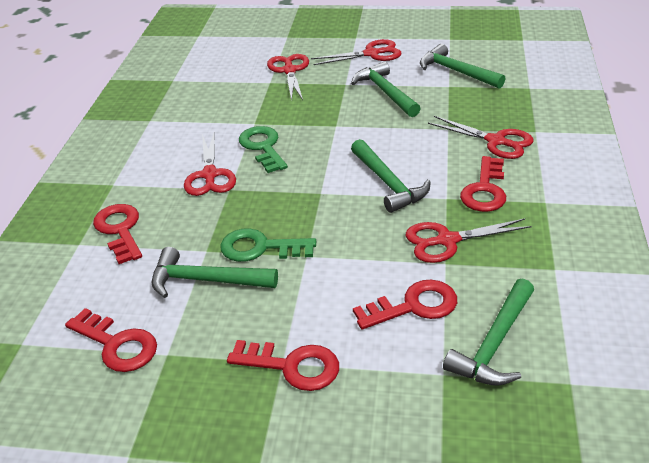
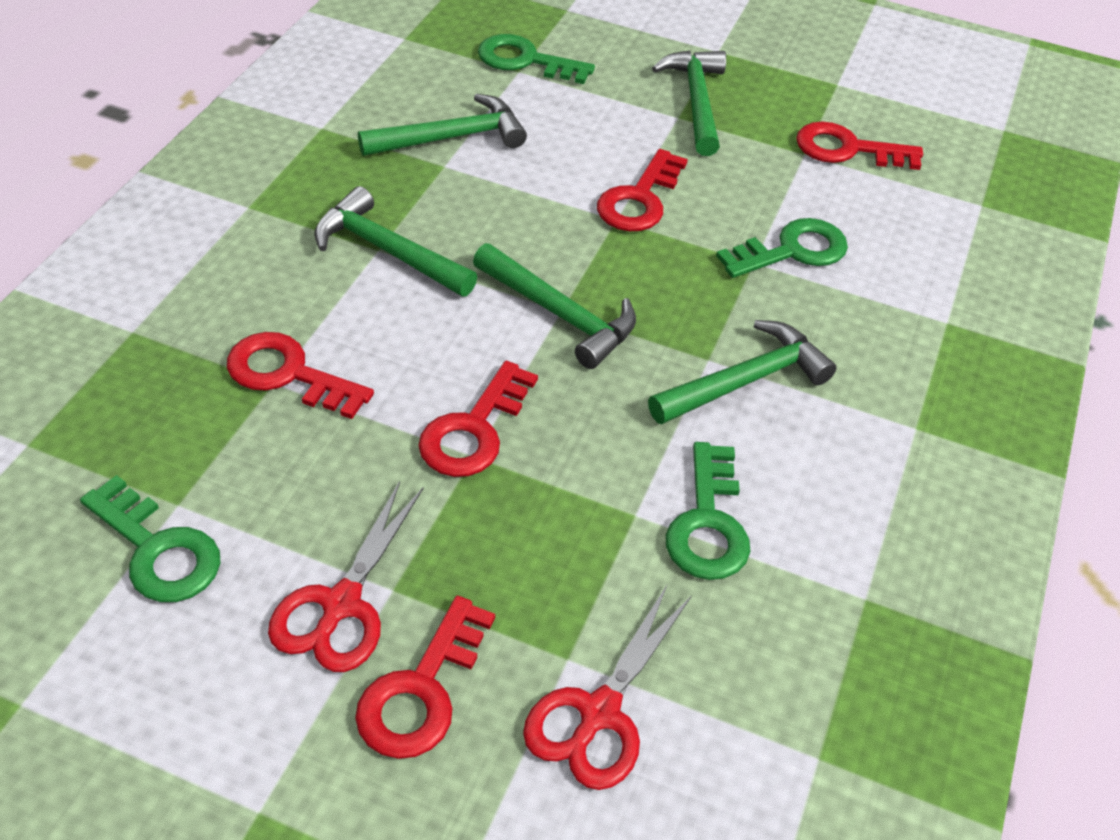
green key: [220,228,316,262] [239,126,288,173] = 2 -> [80,475,221,602] [478,34,595,84] [666,442,751,580] [716,218,848,278] = 4
red scissors: [184,133,236,196] [267,54,309,101] [311,39,402,65] [406,218,532,263] [428,116,533,159] = 5 -> [268,481,424,672] [523,585,692,790] = 2

